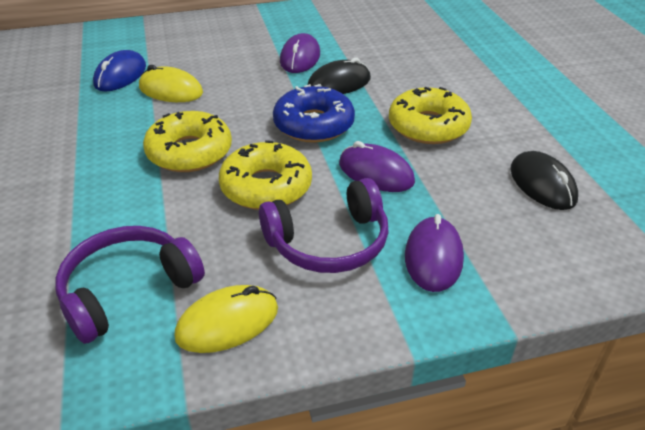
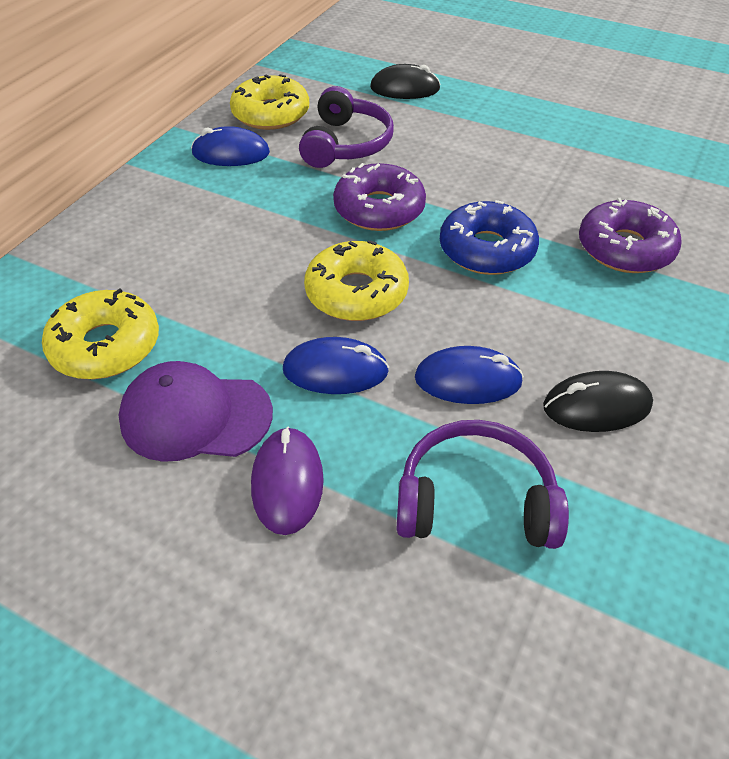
blue mouse: [93,50,146,92] = 1 -> [191,126,270,166] [283,337,389,394] [415,346,524,404] = 3
purple cap: none = 0 -> [119,361,273,462] = 1
purple donut: none = 0 -> [333,163,426,231] [579,198,682,273] = 2
purple mouse: [280,33,320,73] [339,141,415,192] [405,214,464,292] = 3 -> [251,426,324,535] = 1
yellow mouse: [139,65,203,102] [174,285,278,353] = 2 -> none = 0

